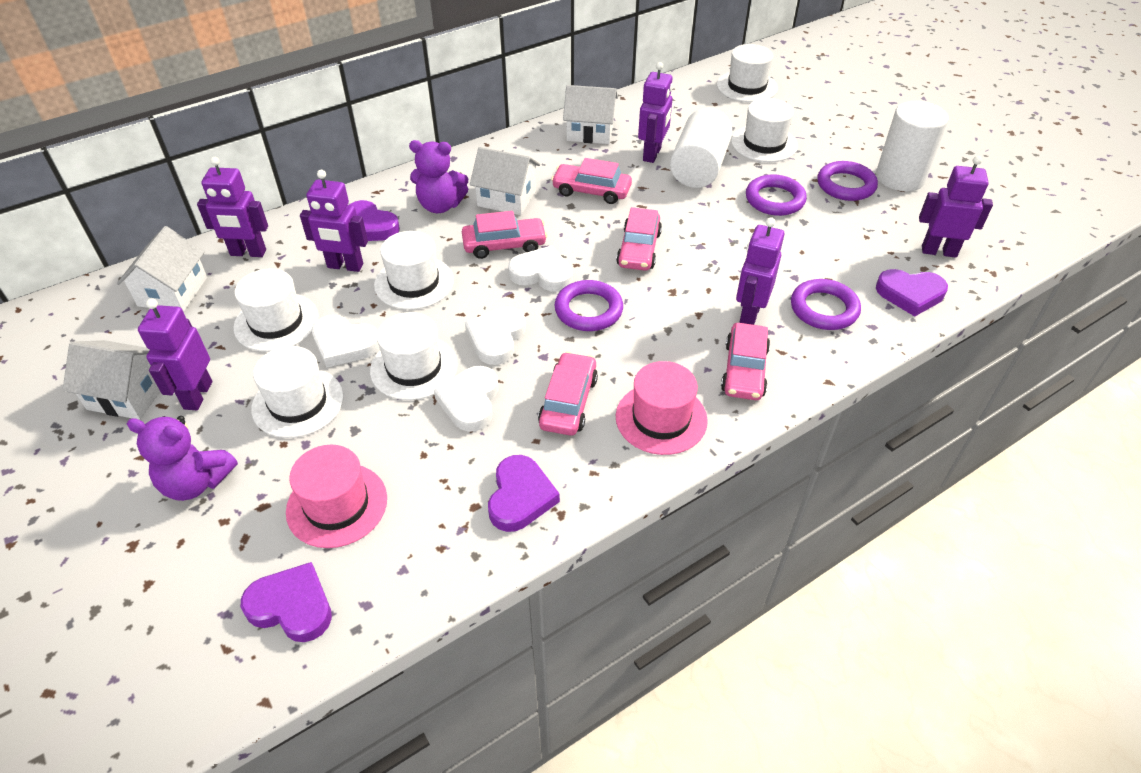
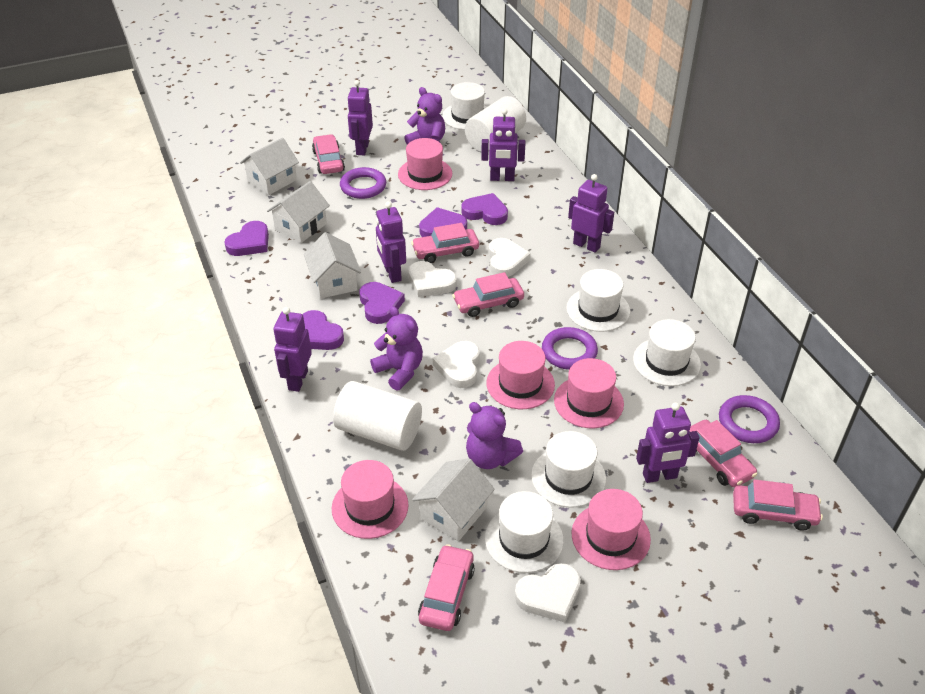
pink car: [462,211,547,259] [538,352,598,436] [551,158,632,204] [616,207,662,271] [721,323,770,400] = 5 -> [312,134,345,174] [411,223,479,263] [418,544,475,631] [452,272,524,317] [689,420,757,487] [733,479,823,531] = 6
pink hat: [286,445,387,548] [616,361,708,455] = 2 -> [332,460,409,539] [398,138,452,190] [486,341,555,409] [554,358,624,428] [572,489,651,570] = 5
purple heart: [241,562,332,642] [349,200,400,241] [488,455,560,532] [876,269,948,317] = 4 -> [224,221,269,256] [302,310,344,350] [359,282,405,324] [419,207,467,237] [461,193,508,225] = 5
purple ring: [555,280,623,331] [746,174,807,216] [791,279,861,330] [817,161,878,201] = 4 -> [340,167,386,199] [542,327,598,370] [719,395,780,443] = 3
purple teddy bear: [127,416,238,501] [409,140,468,213] = 2 -> [370,306,423,391] [404,87,445,145] [466,402,523,469] = 3
white hat: [233,269,319,352] [251,346,344,438] [370,312,458,400] [374,231,454,310] [717,44,778,102] [731,98,798,162] = 6 -> [442,82,487,130] [485,491,564,573] [531,431,606,508] [566,269,630,332] [633,319,701,386] = 5

